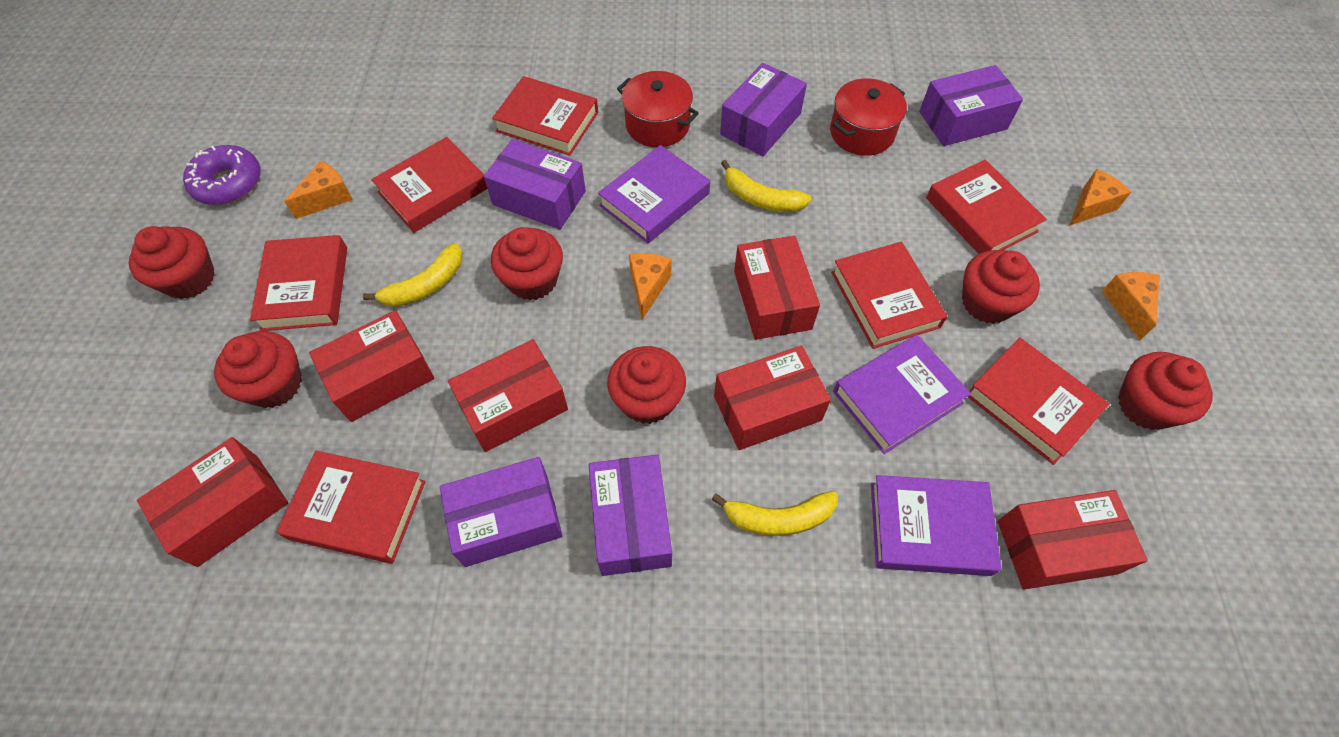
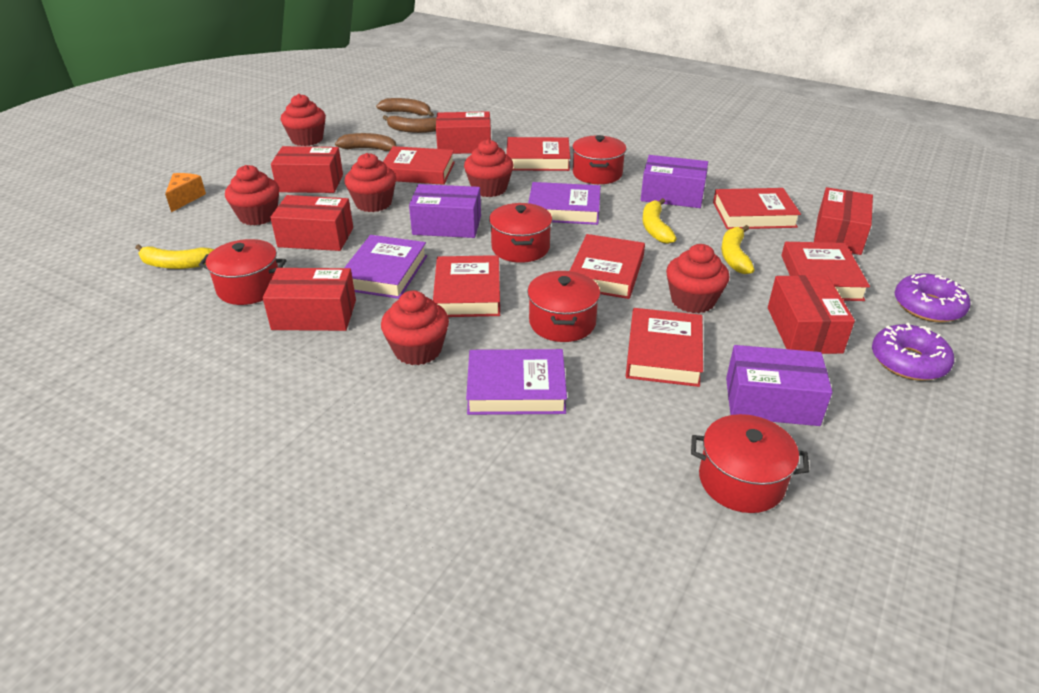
brown banana: none = 0 -> [335,133,396,151] [376,98,434,117] [383,115,437,133] = 3
orange cheese: [284,161,353,219] [629,253,671,320] [1069,169,1131,226] [1102,272,1160,340] = 4 -> [165,173,206,212] = 1
purple box: [440,457,563,567] [484,139,586,230] [589,454,672,576] [720,63,807,156] [919,65,1023,146] = 5 -> [409,184,481,238] [641,155,708,208] [726,345,832,426] = 3
purple donut: [183,145,261,205] = 1 -> [872,323,954,381] [895,273,970,322] = 2
red pot: [617,71,699,147] [830,78,907,156] = 2 -> [199,239,286,305] [489,203,552,263] [527,271,600,342] [572,135,626,184] [691,414,810,513] = 5

